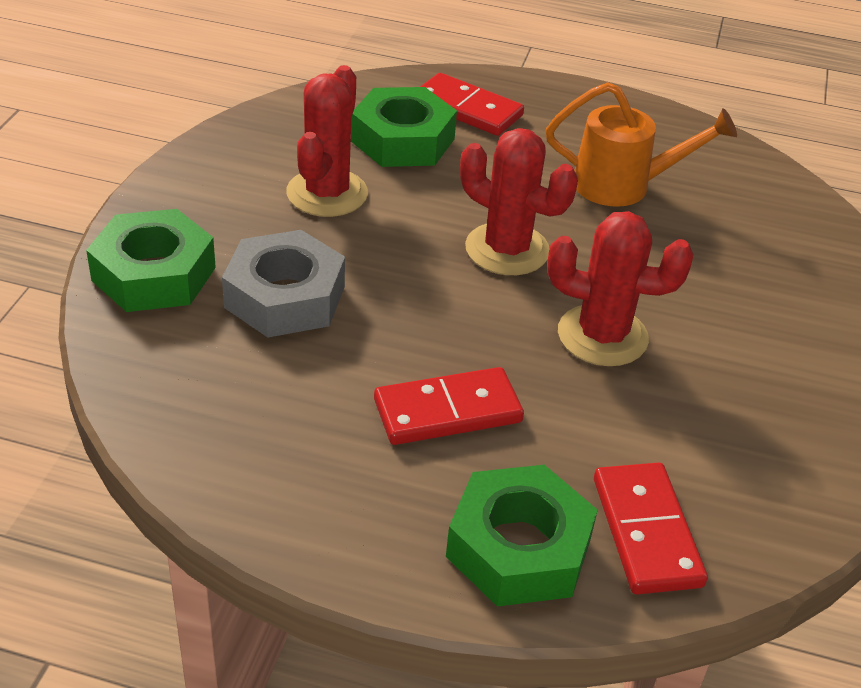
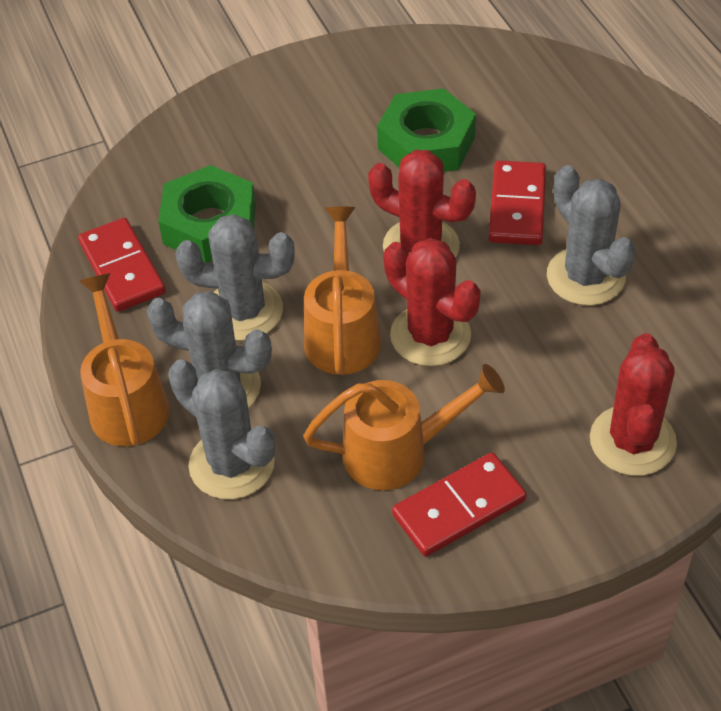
green nut: [86,209,216,312] [351,87,457,167] [446,465,598,607] = 3 -> [158,165,256,263] [377,88,476,172] = 2
grey cactus: none = 0 -> [147,291,272,408] [168,359,275,499] [175,214,295,341] [547,165,636,306] = 4
grey nut: [222,230,345,338] = 1 -> none = 0
orange watering can: [546,82,737,207] = 1 -> [79,273,170,446] [303,364,505,490] [304,207,381,375] = 3

